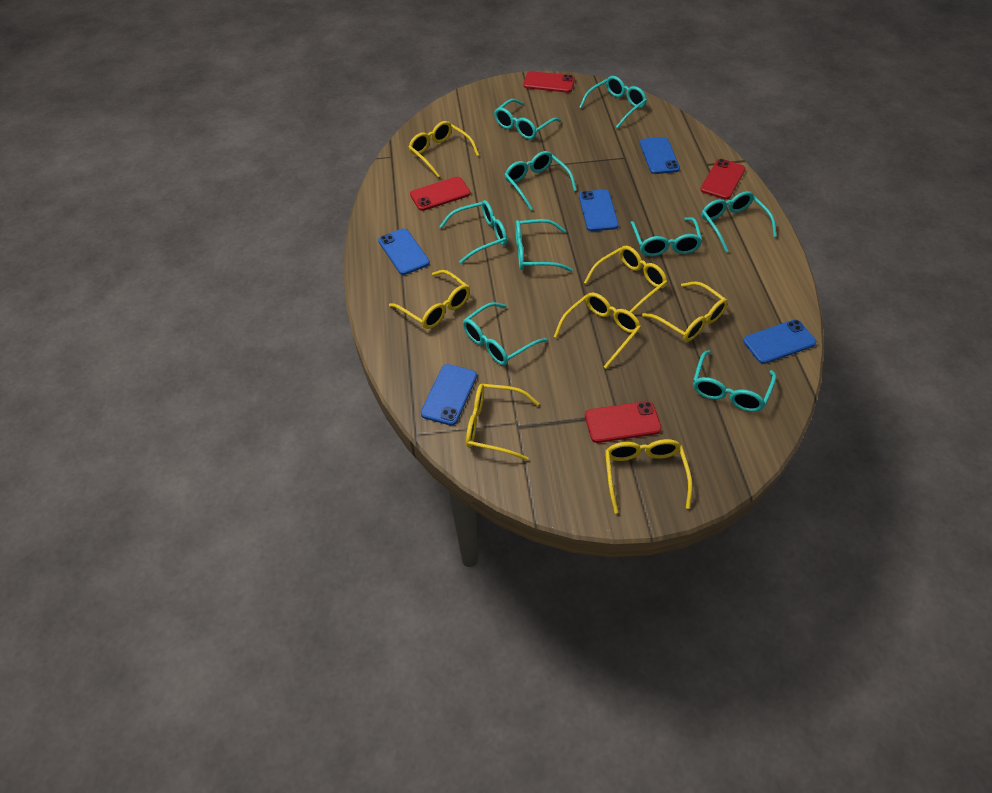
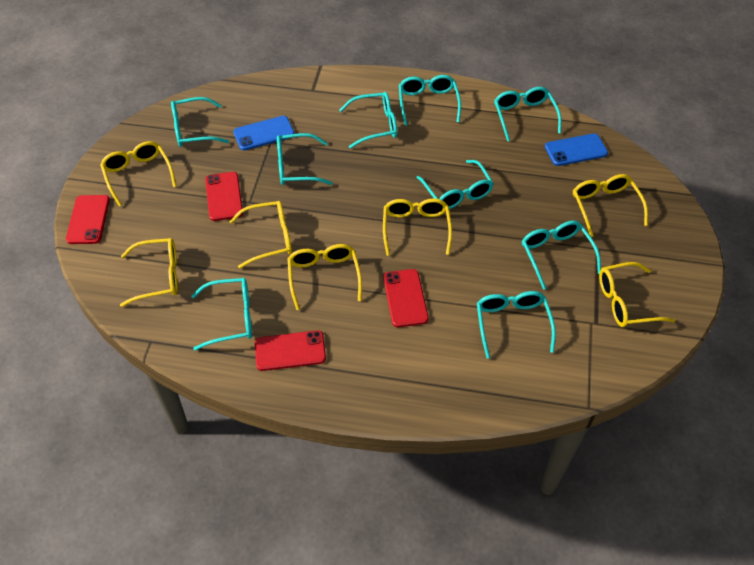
blue phone: [378,228,430,275] [421,364,477,426] [579,190,619,231] [640,137,680,174] [743,320,817,364] = 5 -> [233,116,295,150] [545,133,608,166] = 2

